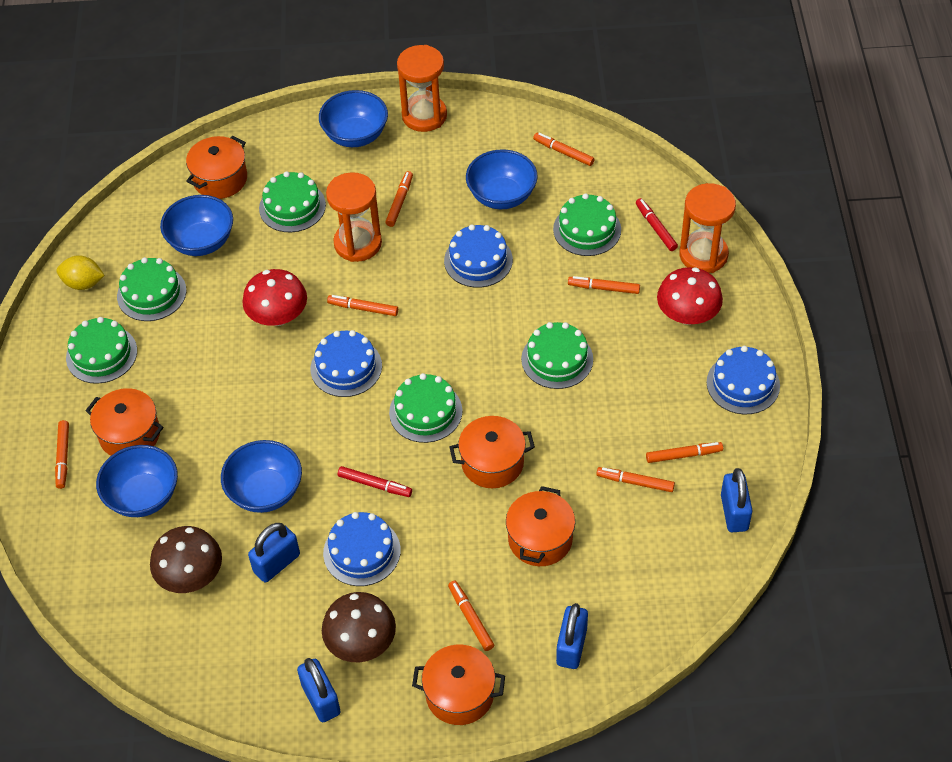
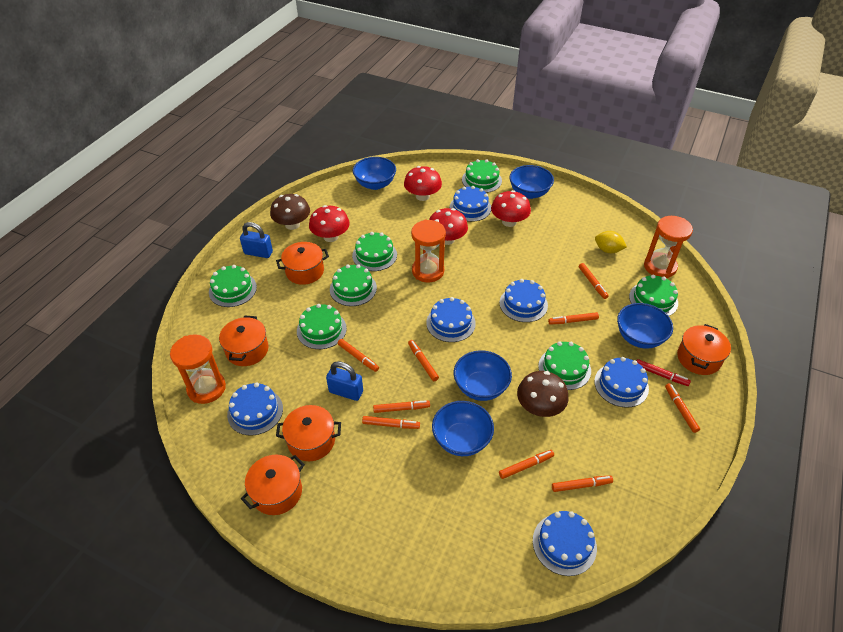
blue cake: [310,330,382,397] [323,512,401,586] [444,225,513,288] [706,346,780,414] = 4 -> [227,382,283,436] [426,297,476,342] [450,186,491,222] [500,279,548,322] [533,511,597,576] [594,357,649,408] = 6
blue padlock: [248,523,300,582] [297,658,341,722] [556,603,588,669] [721,468,752,532] = 4 -> [240,222,273,258] [326,361,363,401] = 2
green cake: [66,317,137,384] [117,257,186,321] [259,171,326,232] [389,373,463,443] [521,322,593,389] [553,193,621,256] = 6 -> [209,265,257,307] [297,304,347,349] [330,264,377,306] [352,232,397,271] [462,159,502,193] [538,341,591,390] [629,275,678,316] = 7
orange marker: [55,420,69,489] [327,295,398,316] [385,171,413,227] [448,581,494,651] [533,133,595,166] [568,276,640,294] [596,467,675,492] [646,442,723,463] = 8 -> [338,339,379,372] [362,416,420,429] [373,400,430,413] [408,340,439,381] [499,450,554,479] [548,312,599,325] [552,476,613,492] [579,263,609,299] [665,383,700,433] = 9
red marker: [338,466,412,497] [636,198,678,251] = 2 -> [637,359,691,386] = 1
red mushroom: [242,269,307,326] [657,267,723,325] = 2 -> [309,205,350,242] [404,166,442,201] [429,208,468,245] [491,190,531,227] = 4

